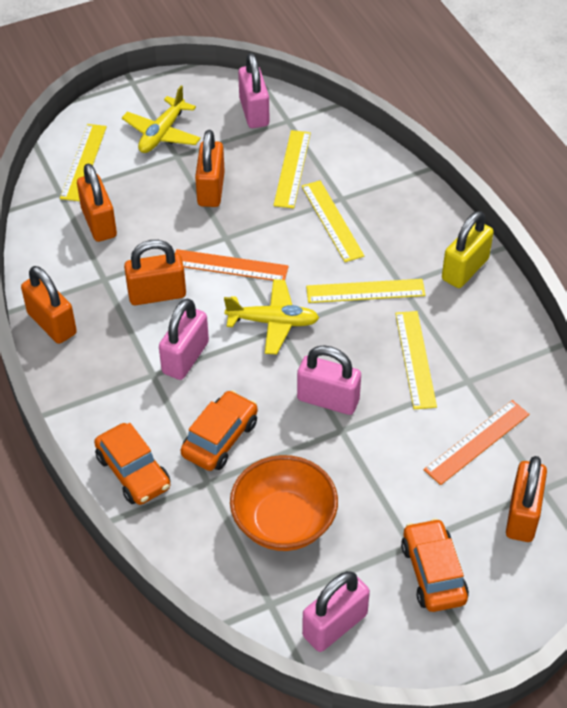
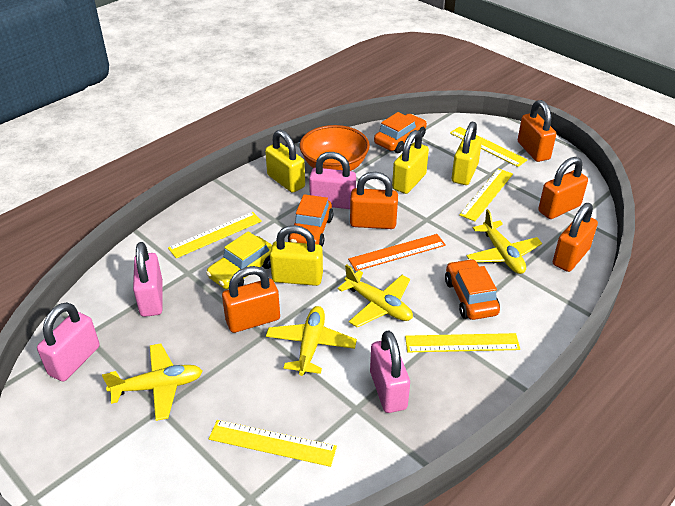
orange ruler: [175,249,289,281] [424,400,530,485] = 2 -> [348,234,446,271] = 1
yellow car: none = 0 -> [206,231,272,289] = 1
yellow padlock: [442,211,494,288] = 1 -> [265,130,305,193] [270,225,323,286] [392,130,429,194] [452,122,482,185] = 4
yellow plane: [122,85,201,153] [224,279,319,355] = 2 -> [102,343,202,421] [266,306,357,376] [337,264,413,327] [466,209,542,274] = 4

